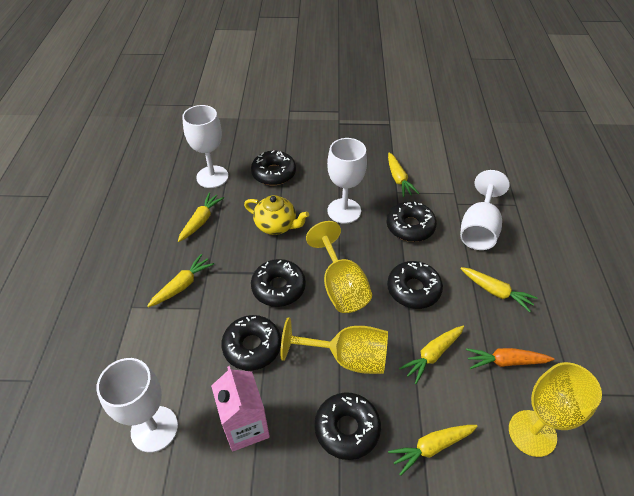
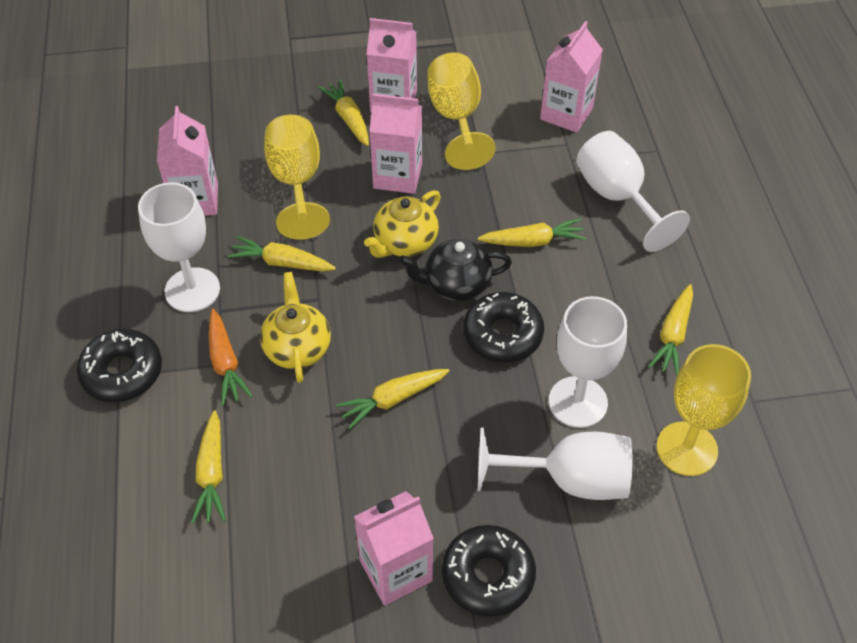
black donut: [221,315,281,371] [251,150,296,185] [251,259,306,307] [314,392,381,460] [387,202,437,242] [387,261,443,309] = 6 -> [77,329,162,402] [442,525,536,617] [463,292,544,362] = 3
black teapot: none = 0 -> [399,239,512,301] = 1
pink carton: [211,366,270,452] = 1 -> [157,106,218,216] [354,491,434,606] [367,18,417,113] [369,94,422,194] [540,21,603,133] = 5
yellow teapot: [244,195,309,235] = 1 -> [260,272,331,383] [364,190,441,258] = 2

